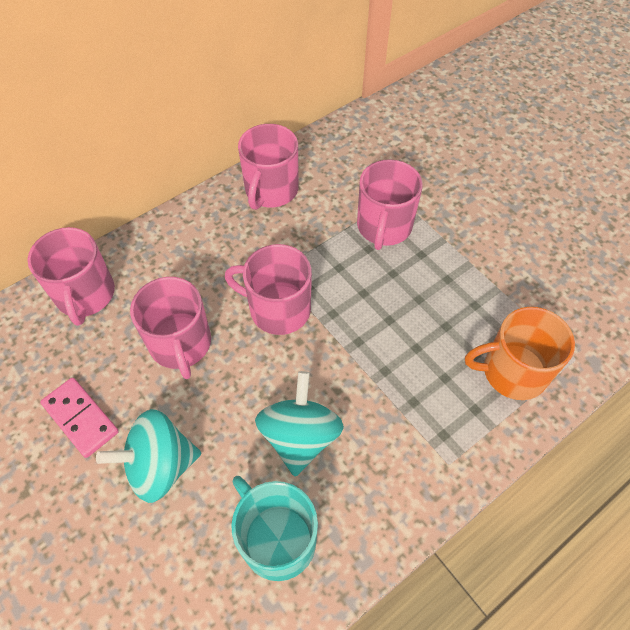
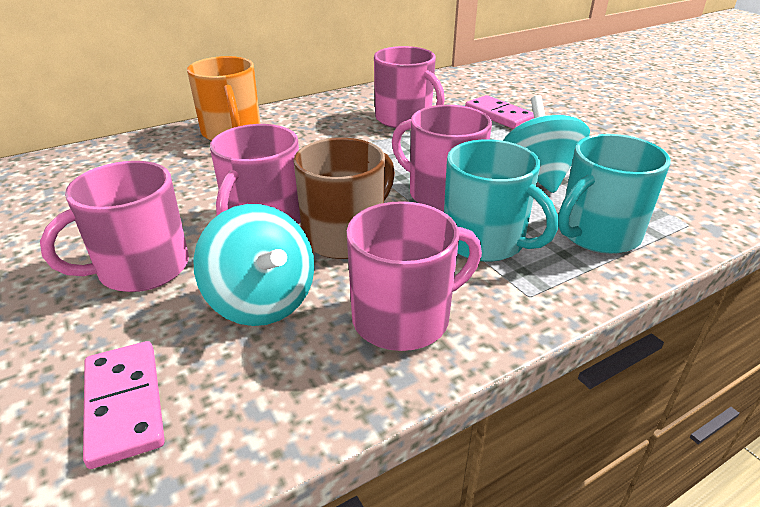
brown mug: none = 0 -> [294,138,395,259] = 1
pink domino: [40,378,119,458] = 1 -> [83,341,165,469] [465,95,534,129] = 2
turquoise mug: [231,476,318,581] = 1 -> [444,139,558,262] [558,134,670,254] = 2

